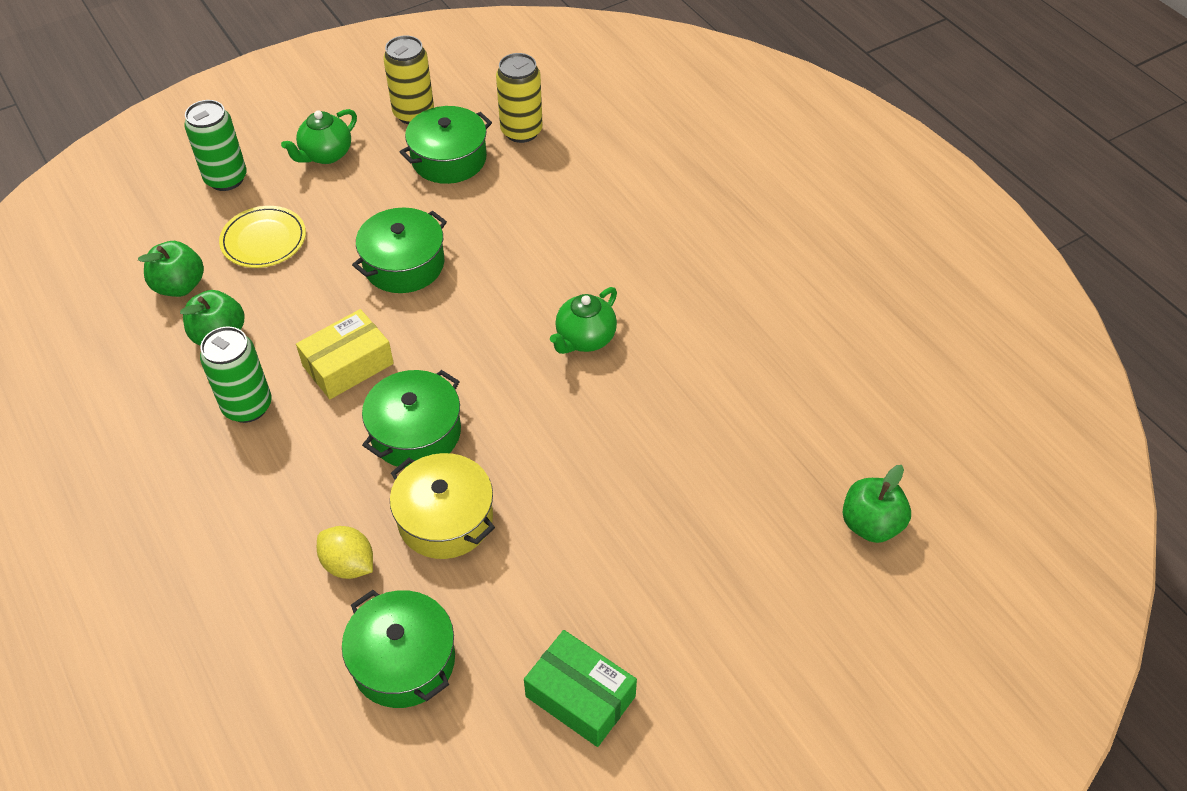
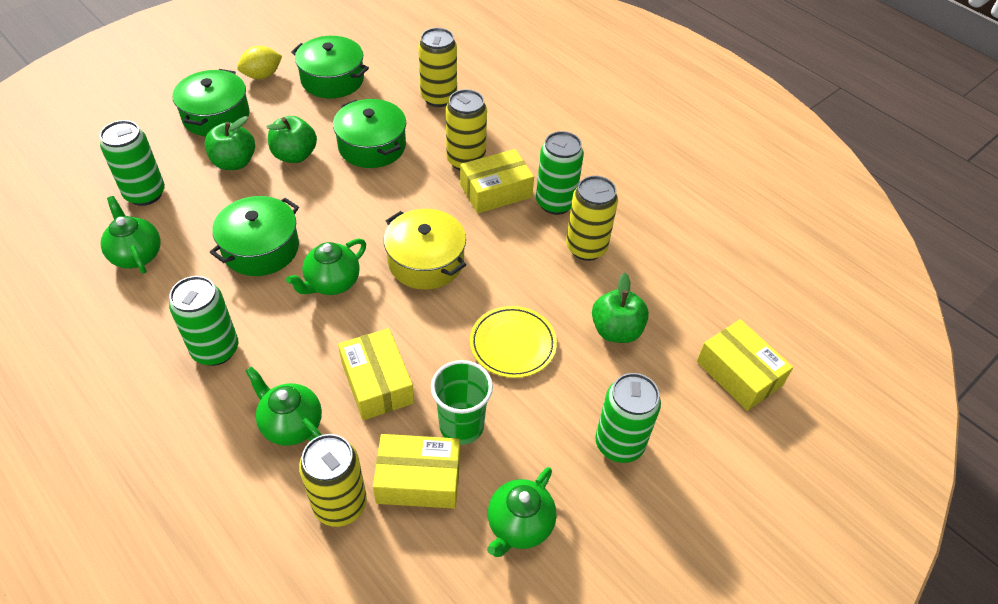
green box: [524,630,637,747] = 1 -> none = 0
green can: [184,100,247,191] [200,326,272,423] = 2 -> [100,120,165,206] [169,276,238,366] [536,131,584,215] [595,373,661,463] = 4
green cup: none = 0 -> [431,360,493,445] = 1
green teapot: [281,109,357,164] [550,287,617,354] = 2 -> [101,196,161,274] [246,366,322,446] [286,239,366,295] [487,467,556,557] = 4
yellow box: [296,309,394,399] = 1 -> [338,328,414,420] [373,434,460,509] [460,149,534,214] [697,319,793,411] = 4
yellow can: [383,35,434,124] [496,53,543,143] = 2 -> [299,434,367,527] [418,28,457,107] [446,89,487,170] [566,176,618,261] = 4

